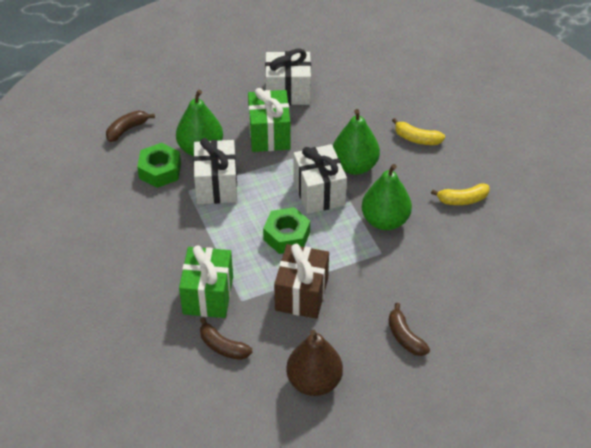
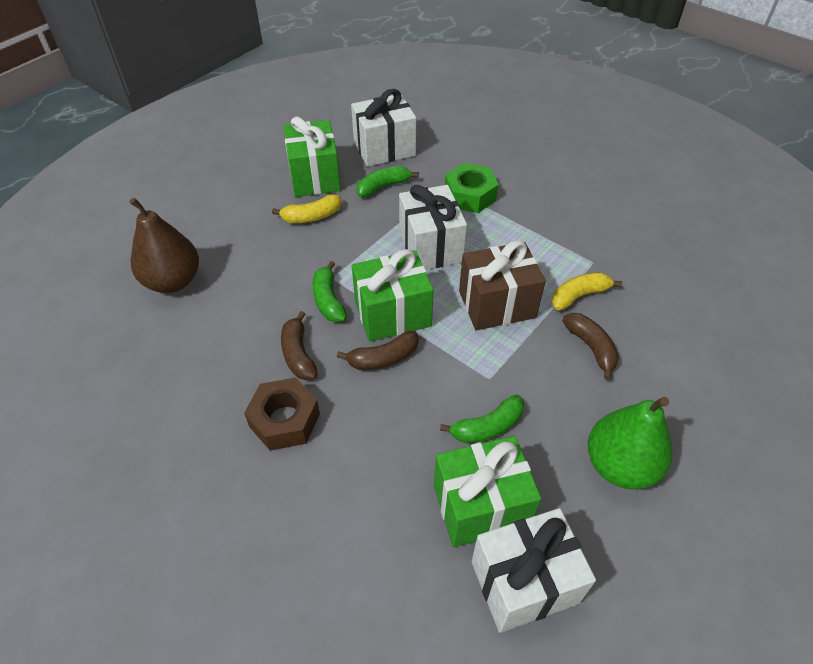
brown nut: none = 0 -> [244,377,320,451] = 1
green banana: none = 0 -> [312,261,347,322] [356,166,419,197] [440,395,524,443] = 3
green gift: [179,245,233,318] [248,88,291,152] = 2 -> [283,117,341,197] [352,249,434,342] [434,436,541,547] = 3
green nut: [137,143,181,188] [263,207,310,254] = 2 -> [445,163,499,213] = 1
green pear: [176,90,223,156] [333,109,380,175] [362,164,412,230] = 3 -> [588,397,672,489] = 1

